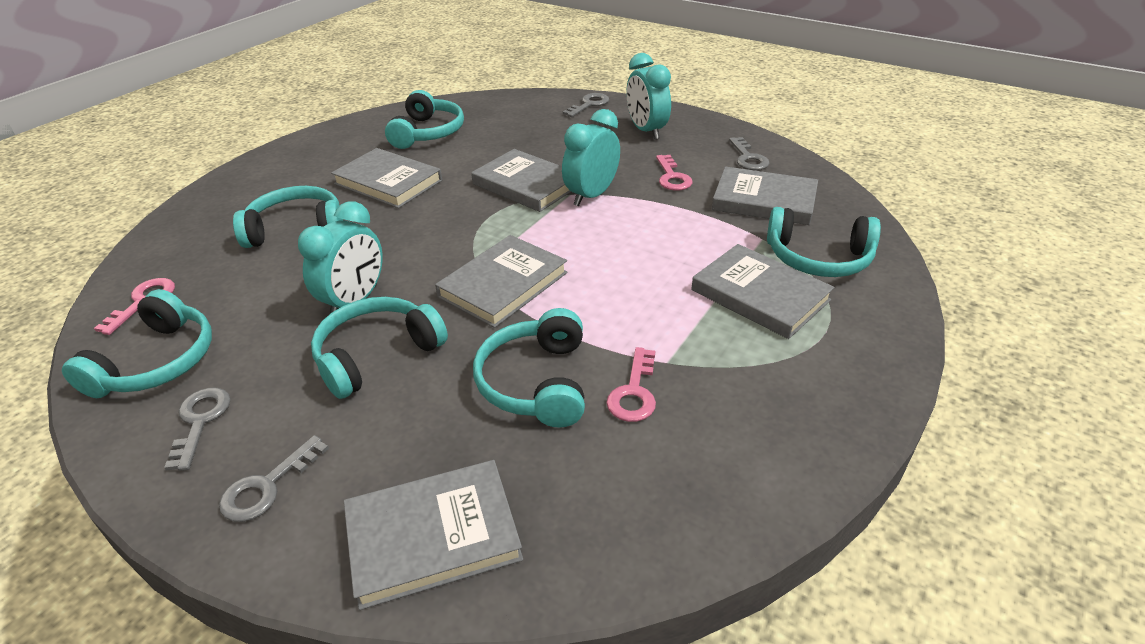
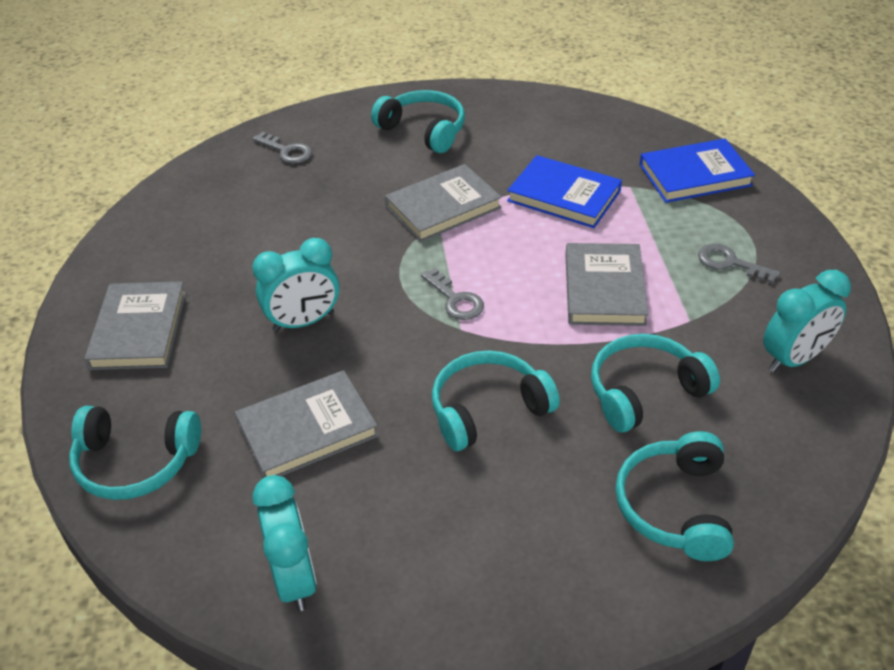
blue book: none = 0 -> [507,155,622,228] [639,138,755,203] = 2
grey book: [331,148,442,208] [344,460,523,610] [435,235,567,328] [471,149,571,212] [691,244,835,339] [712,166,818,225] = 6 -> [84,281,186,370] [235,370,378,478] [385,164,502,242] [565,243,648,326] = 4
grey key: [164,388,231,471] [219,435,329,522] [563,93,609,117] [729,137,770,170] = 4 -> [252,132,312,164] [421,268,484,320] [698,244,780,284] = 3
pink key: [94,278,175,335] [606,347,656,422] [656,155,693,191] = 3 -> none = 0
turquoise headphones: [62,289,212,398] [233,186,343,248] [311,297,448,399] [385,90,464,149] [473,308,585,428] [767,207,881,277] = 6 -> [69,406,201,500] [371,90,465,153] [432,350,560,451] [591,334,720,433] [615,431,734,561] = 5

